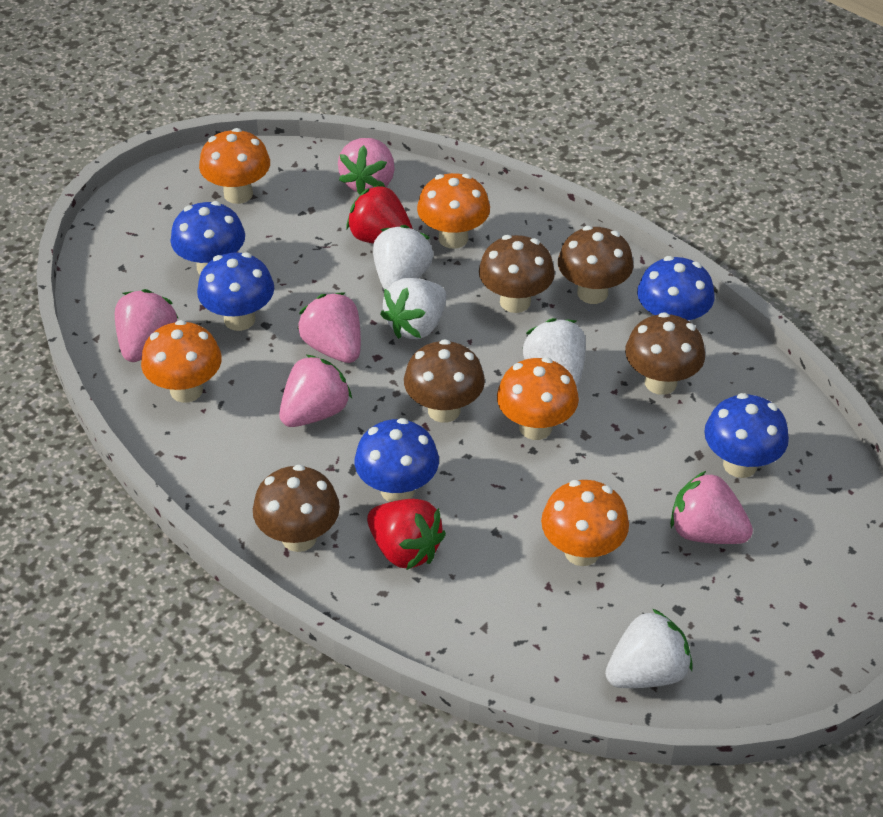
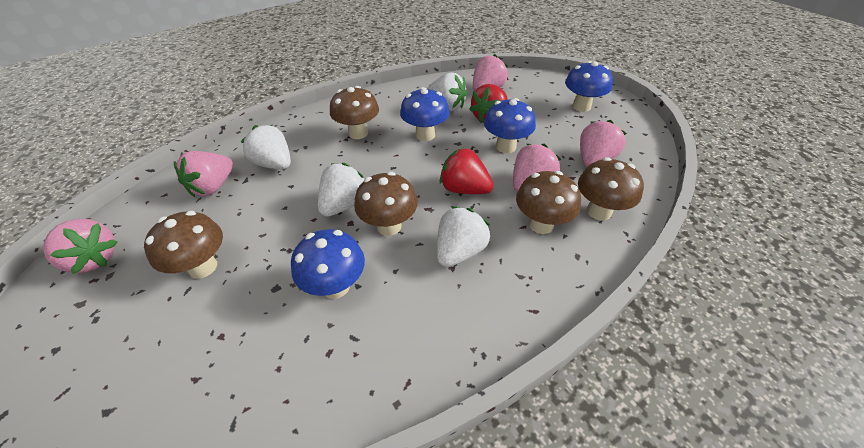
blue mushroom: [170,201,245,274] [197,252,274,331] [355,418,439,502] [637,256,715,320] [704,393,789,478] = 5 -> [291,229,365,299] [400,87,450,141] [484,98,536,153] [565,61,613,112] = 4
orange mushroom: [141,320,222,403] [199,128,270,204] [417,173,490,249] [497,357,579,440] [541,480,629,566] = 5 -> none = 0

